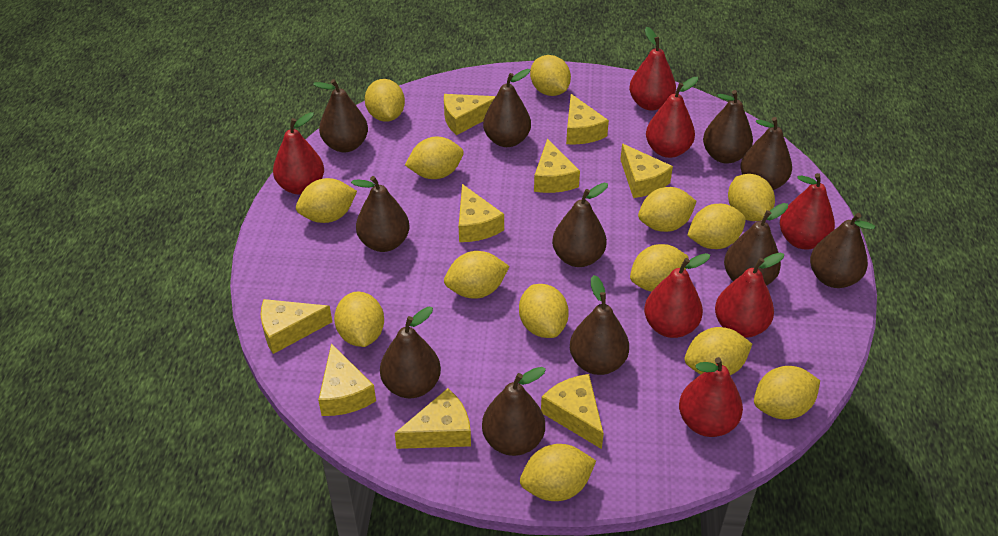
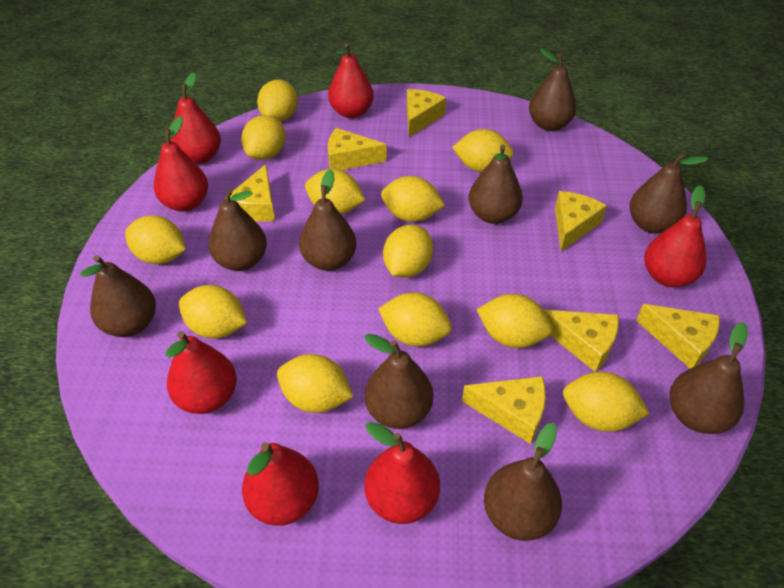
brown pear: [313,79,368,152] [351,176,410,252] [380,306,441,398] [482,367,546,456] [483,69,531,147] [552,183,608,267] [570,275,629,375] [703,90,753,163] [724,203,788,286] [740,117,792,190] [810,213,875,288] = 11 -> [80,255,156,337] [208,188,267,271] [299,169,356,271] [364,334,433,429] [469,145,523,224] [484,423,562,541] [529,48,576,131] [630,152,709,233] [670,322,748,434] = 9
yellow cheese: [261,299,332,354] [318,343,376,416] [395,388,471,449] [444,94,496,135] [459,184,504,242] [534,138,580,193] [541,374,604,449] [566,94,609,144] [620,144,673,198] = 9 -> [225,164,275,222] [328,128,386,170] [407,89,446,137] [462,376,546,444] [544,310,619,372] [555,191,607,251] [636,304,720,369] = 7
yellow lemon: [296,178,357,223] [334,292,384,347] [365,79,405,122] [405,137,464,179] [444,251,510,299] [519,284,569,338] [520,444,596,501] [530,55,571,96] [630,244,689,292] [638,187,697,232] [685,327,752,375] [687,204,746,249] [728,174,775,221] [754,366,820,419] = 14 -> [125,215,186,264] [179,285,247,338] [241,115,286,160] [257,80,298,122] [277,354,354,413] [305,169,365,214] [378,292,452,347] [381,176,445,222] [383,225,433,278] [452,129,514,172] [476,294,552,348] [563,372,650,432] = 12

